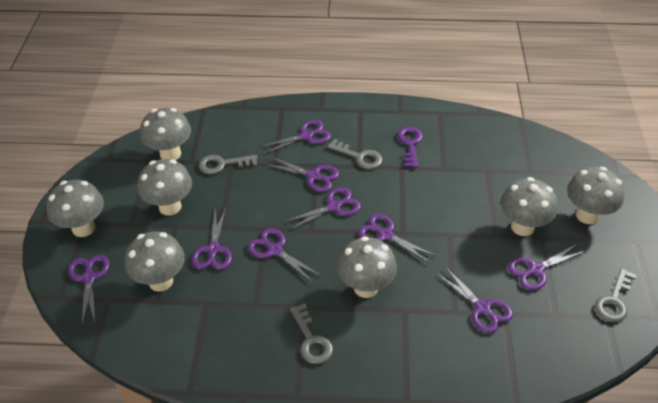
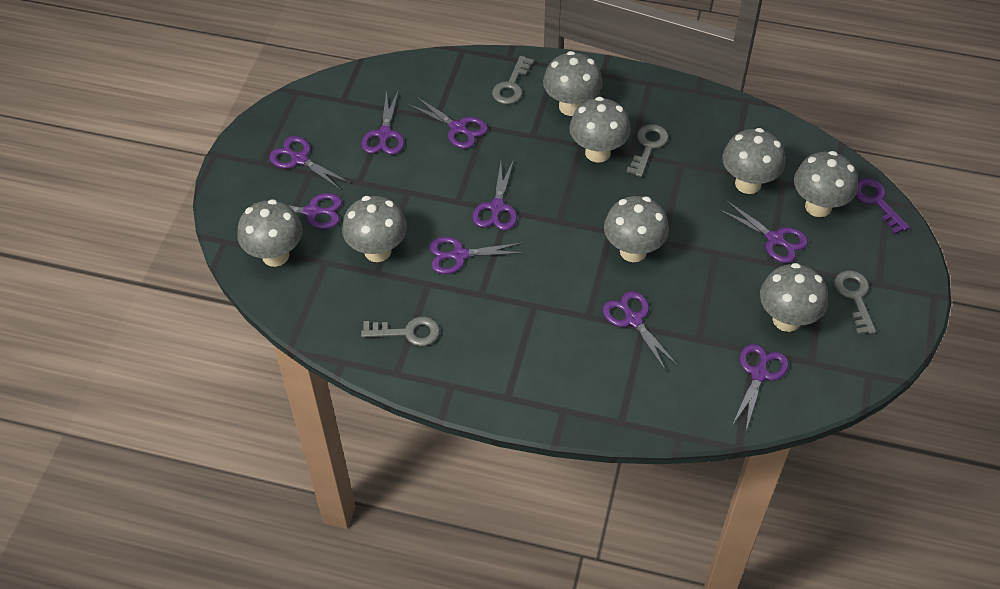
grey mushroom: [46,180,104,237] [125,231,185,292] [137,159,192,215] [140,108,191,160] [337,236,397,298] [500,177,557,236] [567,167,625,224] = 7 -> [237,199,302,267] [342,196,407,262] [543,51,603,116] [569,97,631,163] [604,196,669,262] [722,128,785,194] [760,263,828,332] [794,151,858,217] = 8

